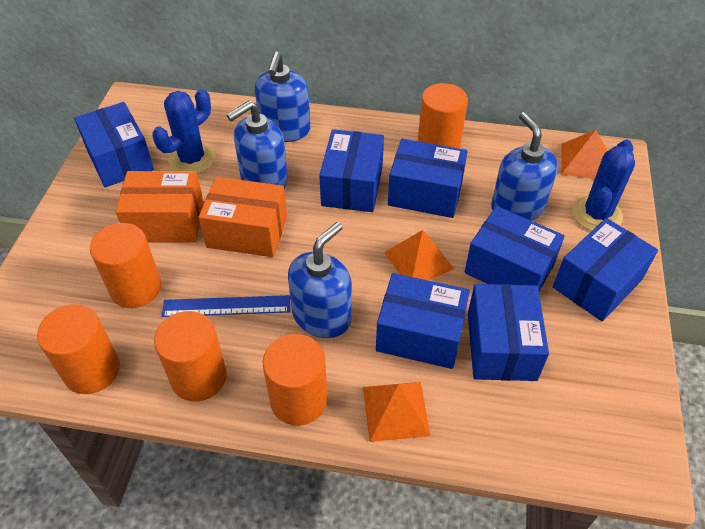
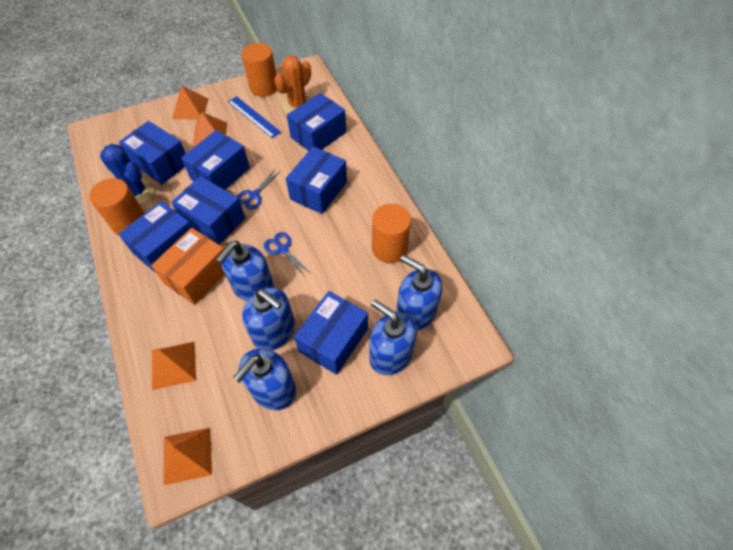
blue cactus: [152,89,215,174] [572,140,635,231] = 2 -> [100,144,154,204] = 1
blue scissors: none = 0 -> [237,170,279,210] [264,232,311,277] = 2
blue soap dispenser: [227,100,288,188] [255,52,311,142] [288,222,352,338] [491,112,558,221] = 4 -> [216,241,274,301] [233,348,296,410] [242,288,295,350] [369,300,417,375] [396,255,443,331] = 5
orange box: [115,171,204,242] [198,177,287,257] = 2 -> [151,228,225,305] = 1
orange cactus: none = 0 -> [274,55,311,114] = 1
orange cylinder: [37,304,120,394] [90,223,161,308] [154,311,227,402] [263,334,328,426] [418,83,468,149] = 5 -> [89,178,145,235] [242,43,277,97] [372,204,411,263] = 3
orange pyramid: [363,382,430,442] [384,230,454,280] [561,130,607,179] = 3 -> [152,342,196,390] [164,428,212,485] [172,85,208,120] [193,112,227,147] = 4

